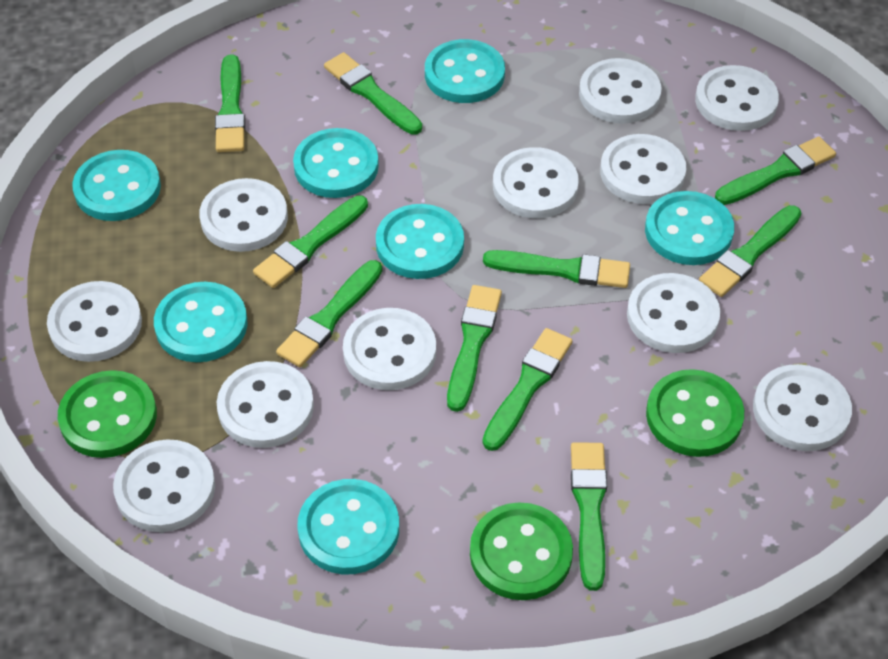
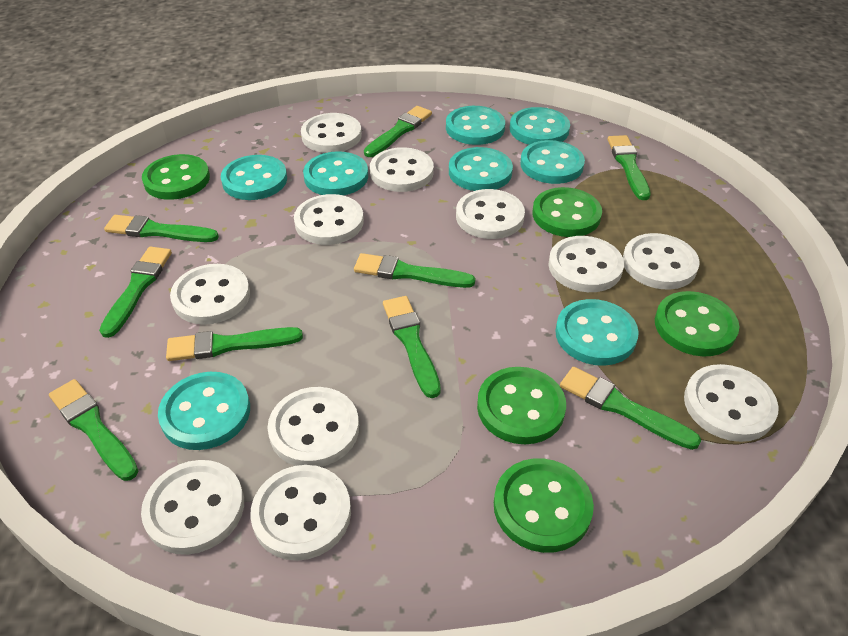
green brush: [215,54,245,152] [253,195,368,288] [276,260,382,367] [324,52,422,135] [447,285,502,412] [482,328,572,451] [483,250,630,288] [571,442,607,591] [699,205,801,297] [715,136,836,205] = 10 -> [49,379,138,481] [99,247,172,338] [104,215,219,242] [166,327,303,361] [354,253,476,288] [364,106,432,157] [383,296,441,398] [560,367,701,450] [607,135,651,200] = 9
green button: [58,370,157,458] [470,502,573,600] [646,369,744,457] = 3 -> [142,154,210,200] [477,367,566,444] [494,458,594,553] [532,187,602,237] [655,291,739,356] = 5
turquoise button: [72,150,161,221] [154,282,248,362] [293,128,379,198] [297,479,399,574] [376,204,464,279] [425,39,505,103] [645,191,734,265] = 7 -> [158,372,250,450] [221,155,287,200] [303,151,368,196] [446,106,505,145] [449,147,513,191] [510,107,570,145] [520,140,585,184] [555,299,639,366] = 8

